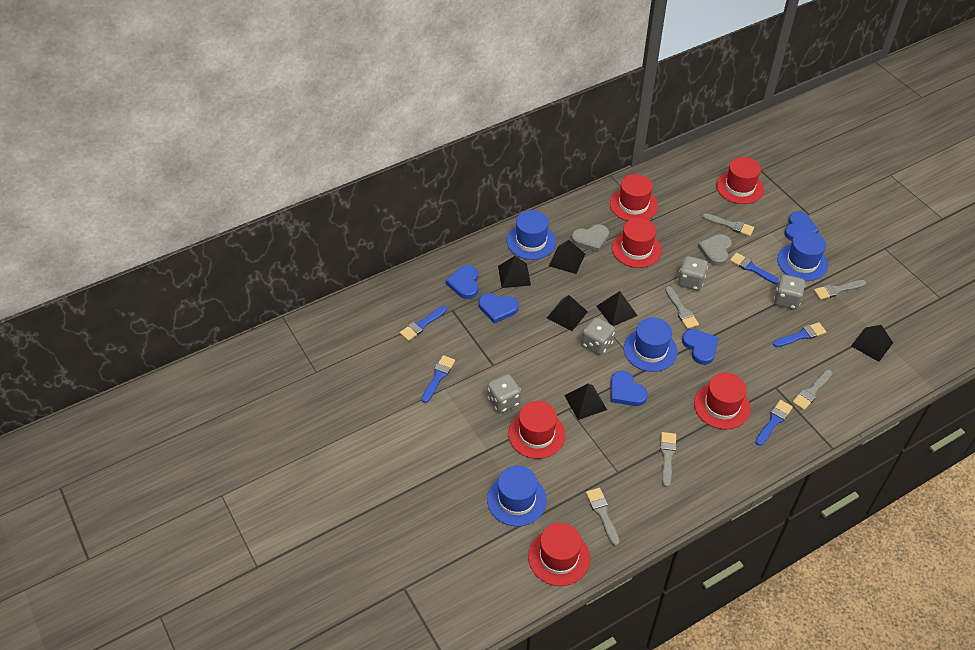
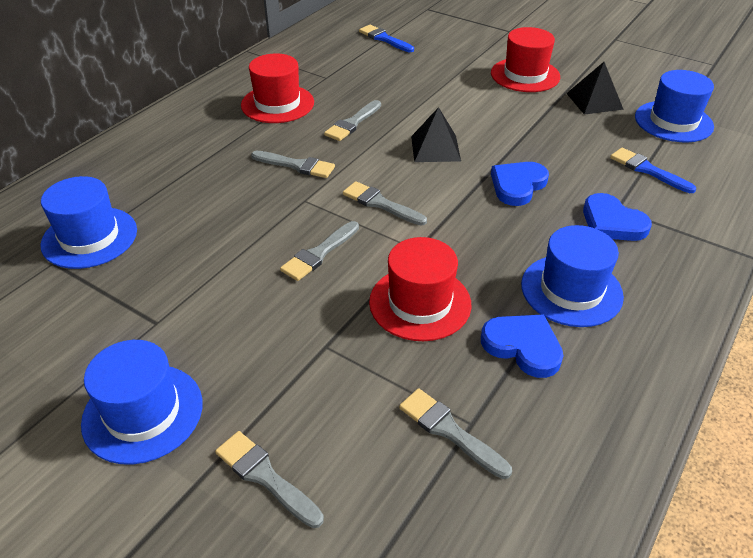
black pyramid: [498,256,531,288] [547,295,588,331] [549,240,585,274] [564,384,607,420] [597,291,638,326] [851,325,893,362] = 6 -> [411,107,461,162] [566,62,624,115] = 2
blue brush: [400,306,447,341] [422,355,455,403] [730,253,779,285] [755,400,793,446] [773,322,826,347] = 5 -> [359,25,414,52] [610,148,696,193] = 2
blue heart: [446,265,478,299] [479,293,519,324] [611,371,648,406] [682,329,719,365] [785,211,819,241] = 5 -> [481,314,563,378] [491,162,549,206] [583,193,652,241] = 3
grey dice: [487,374,521,413] [581,317,615,355] [678,256,708,291] [774,275,805,309] = 4 -> none = 0
grey heart: [572,224,609,252] [698,234,732,266] = 2 -> none = 0
red hat: [508,401,565,459] [528,523,590,586] [610,174,658,221] [612,218,662,268] [694,373,751,429] [716,157,764,204] = 6 -> [241,54,314,123] [369,237,471,341] [491,27,560,92] = 3

